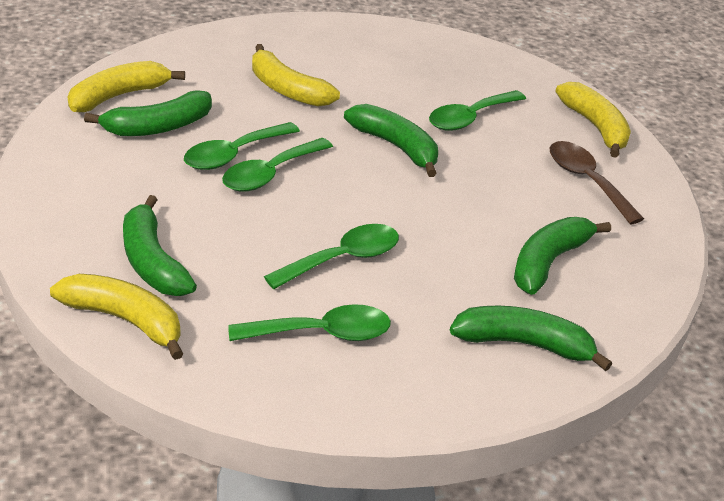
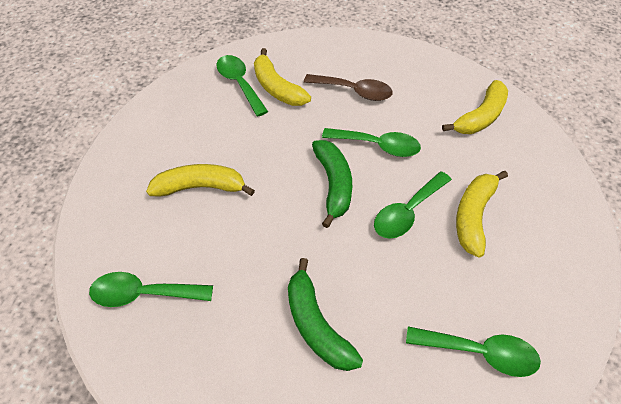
green banana: [84,90,212,136] [123,195,197,296] [344,104,438,177] [450,305,612,371] [514,217,611,295] = 5 -> [288,258,363,371] [312,140,352,228] = 2

